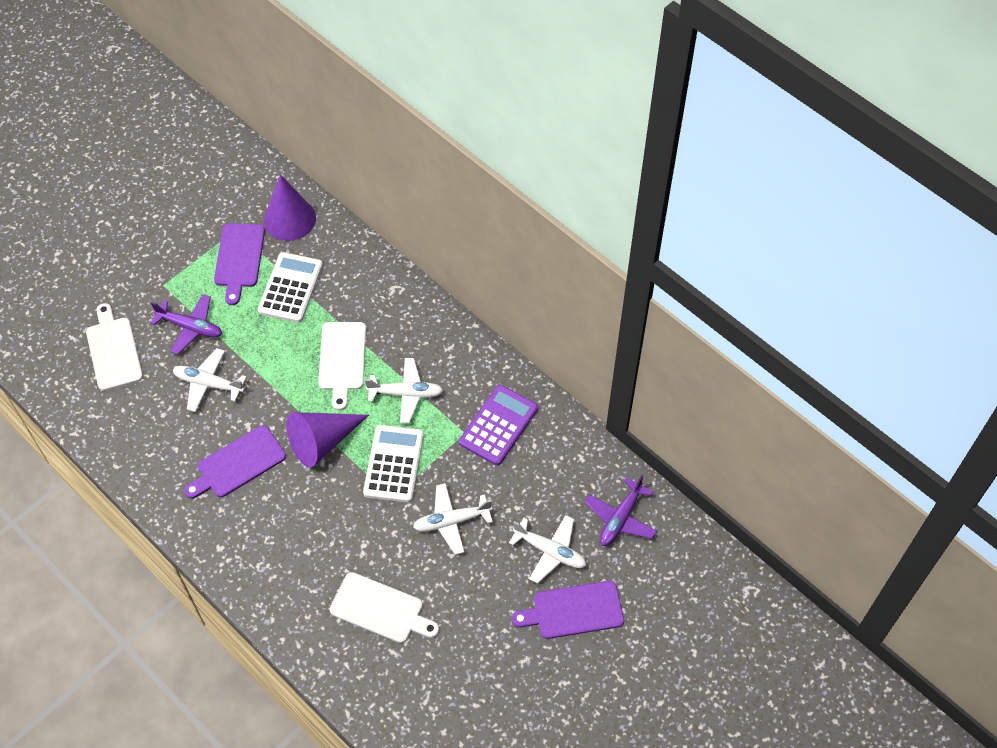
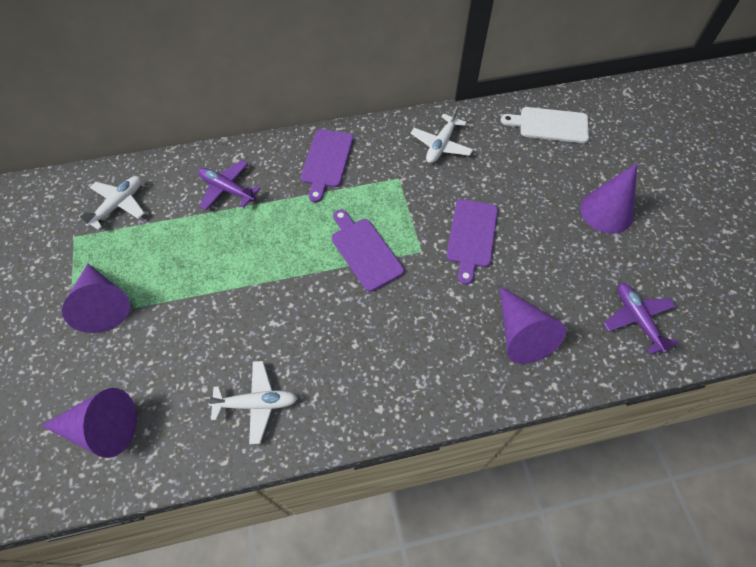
purple calculator: [459,385,538,466] = 1 -> none = 0
purple cone: [264,174,316,241] [286,412,369,467] = 2 -> [41,388,137,458] [62,264,130,333] [500,286,566,364] [580,163,637,234] = 4
white calculator: [258,252,323,323] [363,425,424,503] = 2 -> none = 0
white cutting board: [86,303,143,391] [318,322,366,410] [330,572,439,643] = 3 -> [501,107,589,143] = 1
white plane: [173,348,247,412] [365,358,443,423] [413,483,493,555] [509,515,586,584] = 4 -> [79,176,144,230] [204,361,298,445] [410,106,473,163] = 3

